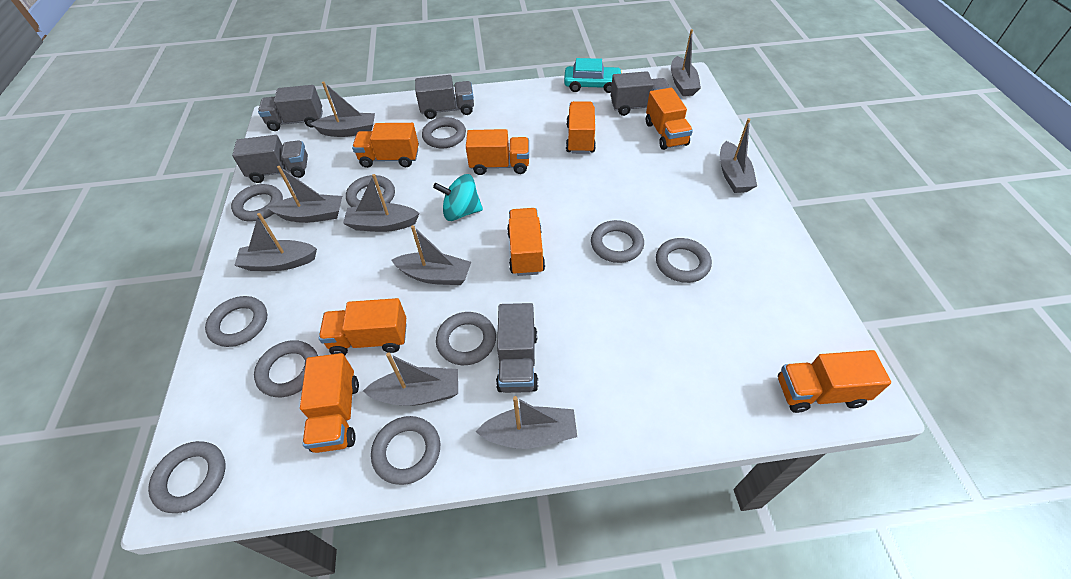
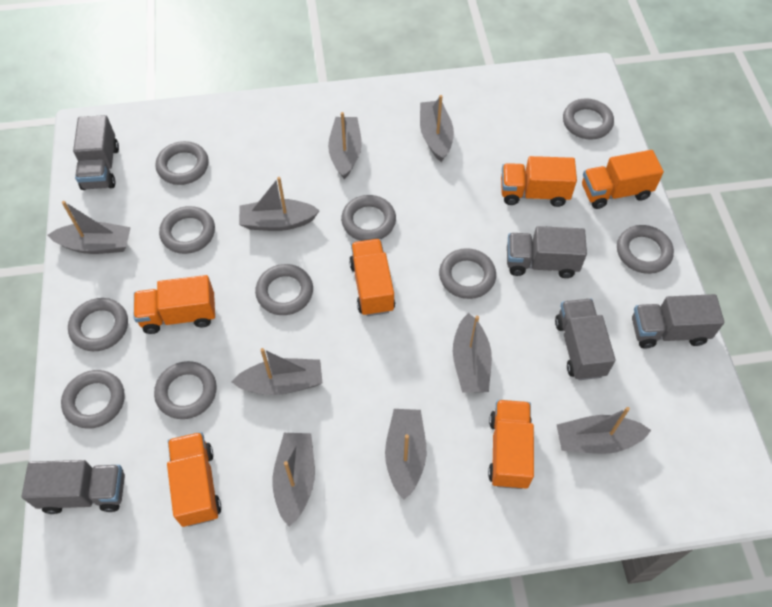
orange truck: [300,353,359,453] [319,298,407,356] [352,123,419,168] [466,129,529,175] [507,208,545,276] [566,101,596,154] [646,88,693,150] [778,350,891,413] = 8 -> [134,275,215,334] [167,432,221,527] [349,239,395,316] [488,400,534,489] [501,156,577,207] [582,150,664,209] = 6
turquoise car: [564,58,622,93] = 1 -> none = 0
turquoise spinning top: [433,174,483,221] = 1 -> none = 0

